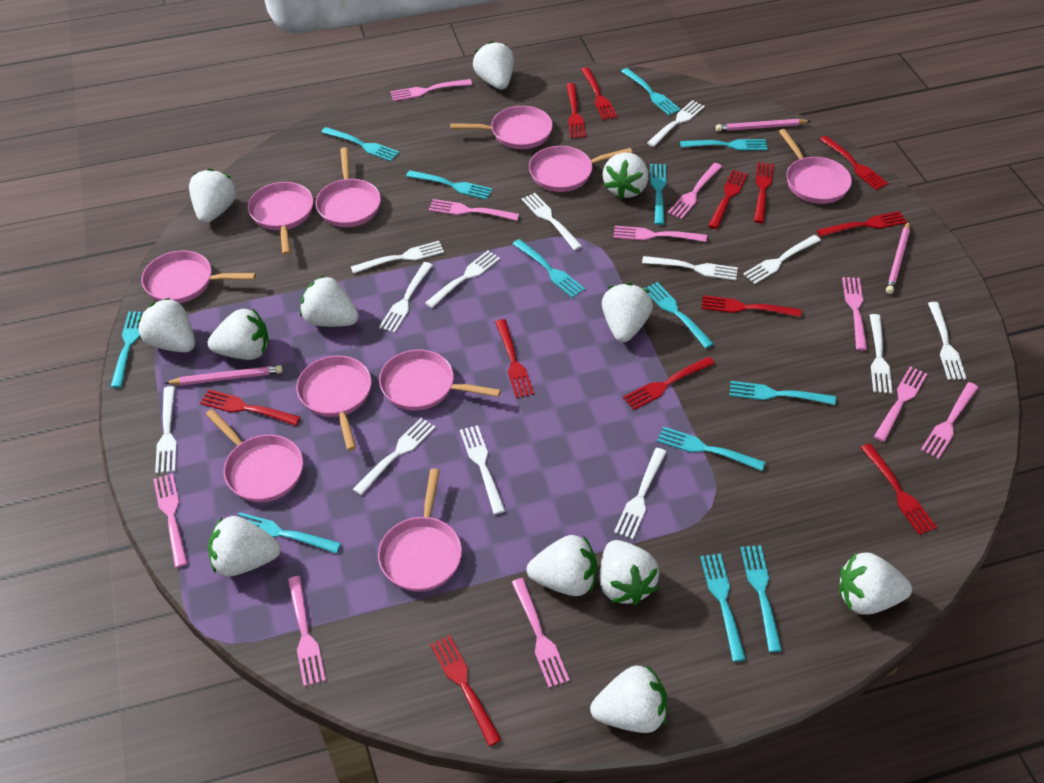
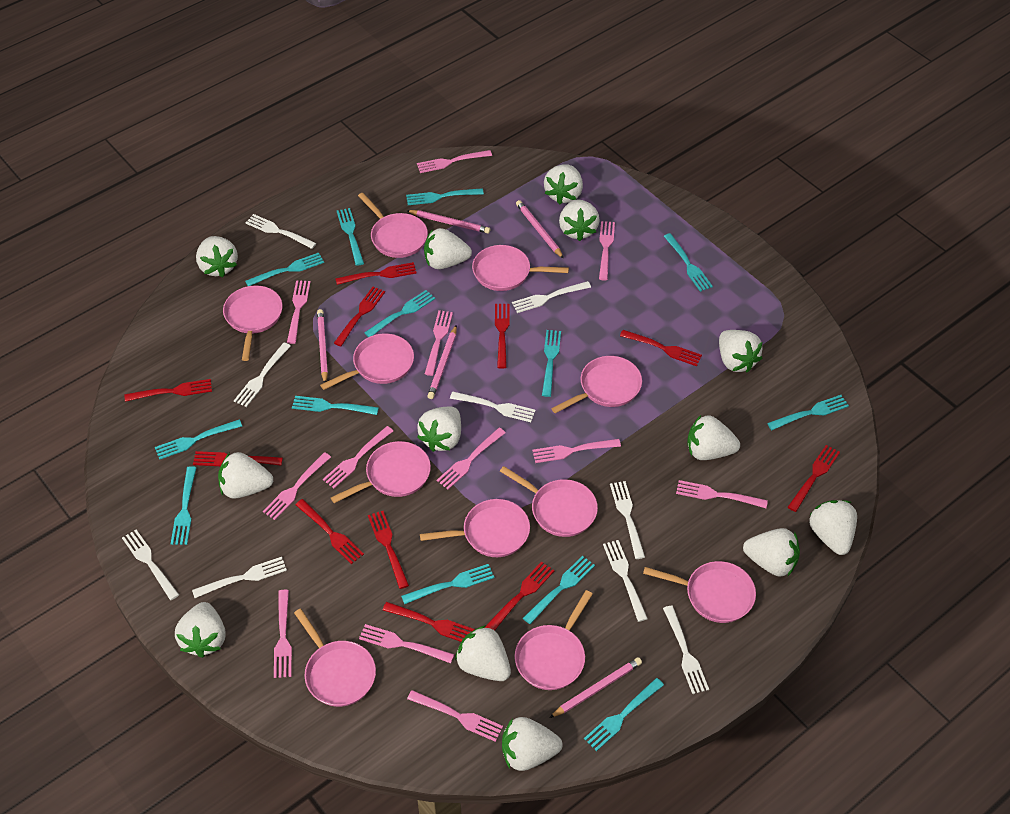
pink fork: [153,474,188,568] [288,576,326,686] [390,79,472,101] [429,199,519,221] [512,578,570,688] [613,226,707,242] [668,163,722,219] [842,277,867,351] [874,366,927,442] [921,382,979,459] = 10 -> [263,452,331,520] [274,590,292,678] [287,280,311,344] [323,426,393,488] [359,624,454,663] [407,690,503,742] [417,150,492,173] [425,310,453,376] [437,428,506,490] [532,439,621,463] [599,221,615,281] [676,480,768,508] = 12
pink pan: [141,251,256,303] [206,409,303,502] [248,182,313,255] [296,355,372,451] [315,147,381,227] [378,468,462,592] [379,350,501,410] [450,106,553,149] [529,146,632,192] [779,129,852,204] = 10 -> [223,285,282,361] [294,609,376,707] [320,334,414,390] [331,441,431,503] [358,193,428,258] [420,499,530,557] [472,245,569,291] [500,466,598,537] [515,590,593,690] [551,356,642,413] [643,561,756,623] = 11
pink pencil: [165,365,283,385] [716,119,811,131] [886,221,910,294] = 3 -> [317,309,328,383] [406,210,490,233] [427,325,457,399] [516,200,564,259] [549,657,642,718] = 5
red fork: [200,389,300,426] [430,635,501,746] [495,319,534,398] [566,83,586,138] [581,67,617,120] [623,357,715,410] [702,295,801,317] [708,170,748,229] [754,162,774,223] [817,211,907,237] [820,136,888,190] [861,443,937,535] = 12 -> [124,379,212,402] [193,451,283,466] [295,499,364,564] [334,287,385,346] [335,262,417,285] [368,511,409,589] [383,602,475,642] [485,561,554,630] [495,304,510,369] [620,330,702,366] [788,445,840,512] = 11
white fork: [155,386,177,474] [351,241,444,274] [353,418,436,495] [379,262,433,333] [425,250,500,308] [460,425,505,514] [522,193,582,250] [614,448,666,539] [642,256,738,280] [647,100,705,147] [743,235,821,284] [870,314,893,394] [928,302,967,380] = 13 -> [122,530,179,600] [192,557,287,598] [234,343,291,407] [246,214,317,249] [450,391,536,422] [512,281,591,313] [603,540,648,622] [610,481,645,559] [663,605,709,694] = 9
white strawberry: [137,298,195,352] [189,169,237,223] [208,308,269,360] [208,516,281,576] [300,276,359,327] [473,41,514,90] [527,535,597,596] [590,665,667,733] [599,540,659,605] [602,283,653,342] [603,153,648,199] [839,552,912,615] = 12 -> [175,602,226,658] [196,236,238,277] [218,452,273,499] [417,406,461,452] [424,228,472,269] [455,625,511,681] [502,717,563,771] [544,164,583,205] [559,199,600,241] [687,415,740,460] [719,330,762,373] [743,528,800,577] [809,500,857,555] = 13

